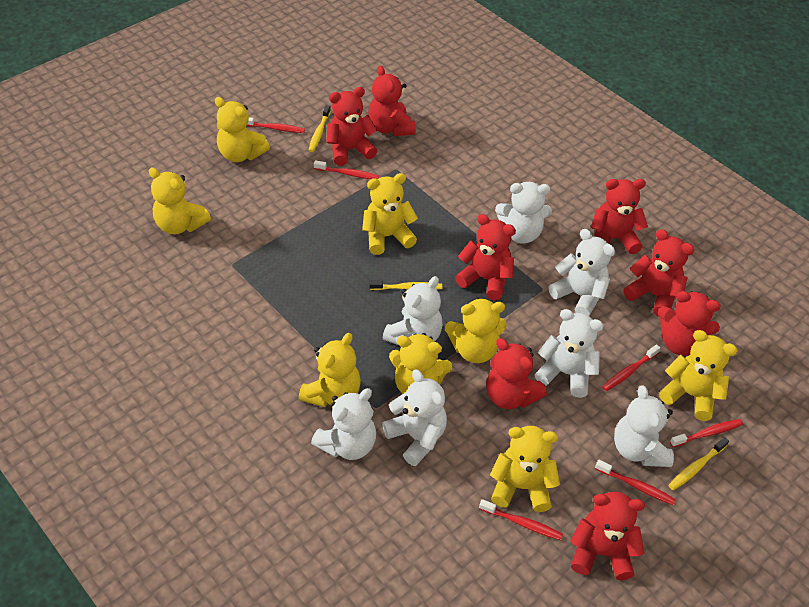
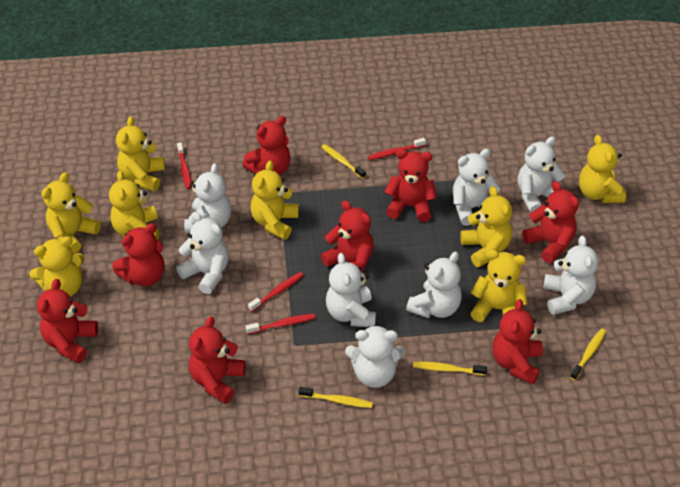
red toothbrush: [247,117,305,133] [314,160,379,179] [479,499,563,540] [595,460,676,506] [602,344,661,391] [670,419,743,447] = 6 -> [177,142,192,189] [246,313,316,334] [248,272,304,312] [368,138,426,160] = 4
white teddy bear: [311,388,376,460] [382,369,447,466] [383,276,443,345] [495,182,552,244] [535,309,604,398] [549,229,615,316] [614,385,674,467] = 7 -> [176,212,229,294] [184,163,232,233] [326,253,376,327] [345,325,405,388] [406,251,462,318] [453,149,501,226] [517,137,565,213] [543,235,598,315] = 8
yellow toothbrush: [309,105,331,152] [369,280,442,290] [669,437,729,490] = 3 -> [299,387,373,408] [321,144,366,179] [413,362,487,375] [570,329,606,380] = 4

